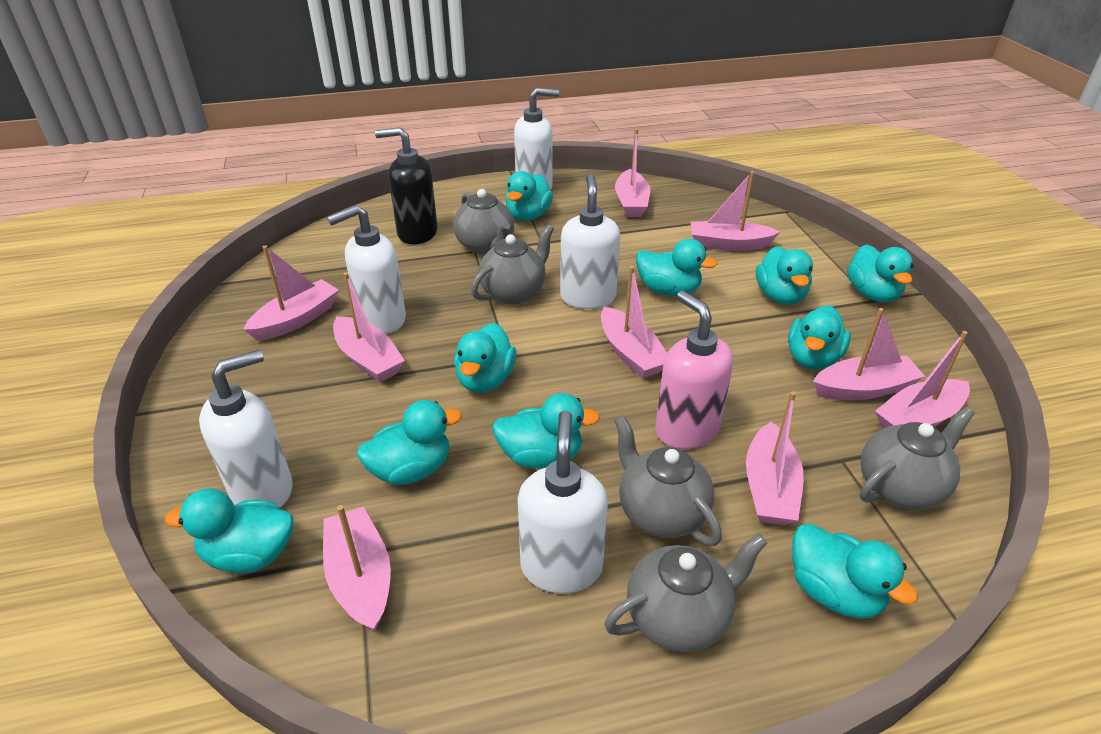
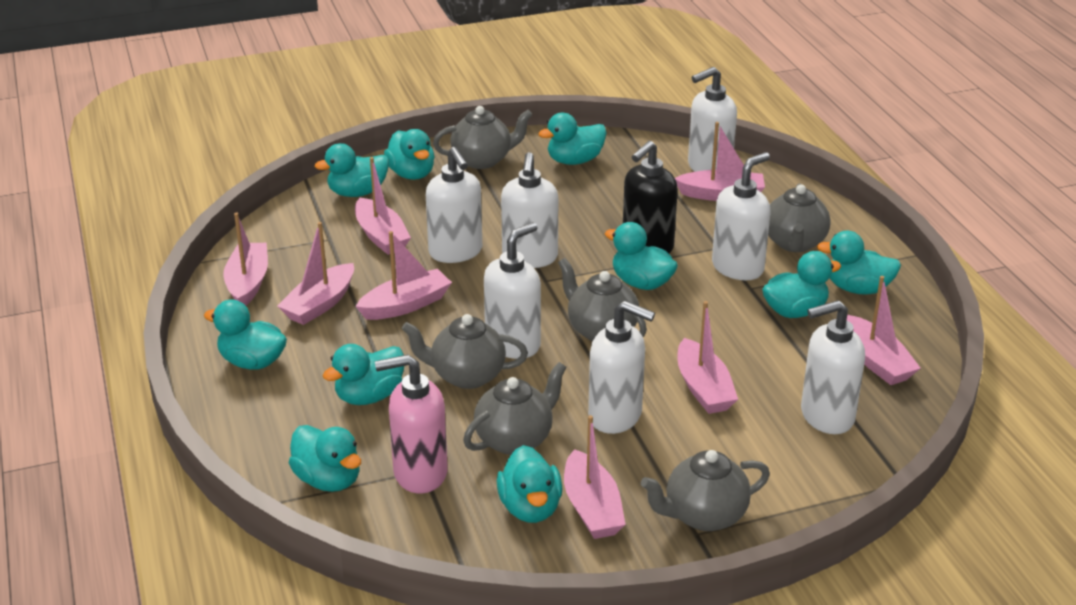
grey teapot: [453,189,515,254] [471,224,554,304] [604,534,767,652] [614,416,722,546] [860,406,975,510] = 5 -> [402,314,528,389] [433,106,533,169] [463,362,567,455] [558,258,647,341] [641,450,770,531] [768,183,831,252] = 6
pink boat: [243,245,339,341] [323,505,391,632] [333,272,405,382] [601,266,667,378] [615,129,650,217] [691,171,780,251] [746,391,804,525] [813,308,925,401] [875,331,970,429] = 9 -> [223,213,268,306] [277,222,354,325] [355,157,411,255] [356,231,452,320] [564,415,626,539] [675,122,765,201] [678,301,738,414] [847,276,921,385] = 8
white soap dispenser: [199,350,293,507] [327,205,406,334] [514,88,559,191] [518,411,608,594] [560,174,620,309] = 5 -> [426,147,482,263] [484,222,541,359] [501,152,558,268] [588,301,655,434] [688,67,737,172] [712,152,770,280] [801,300,865,434] = 7

